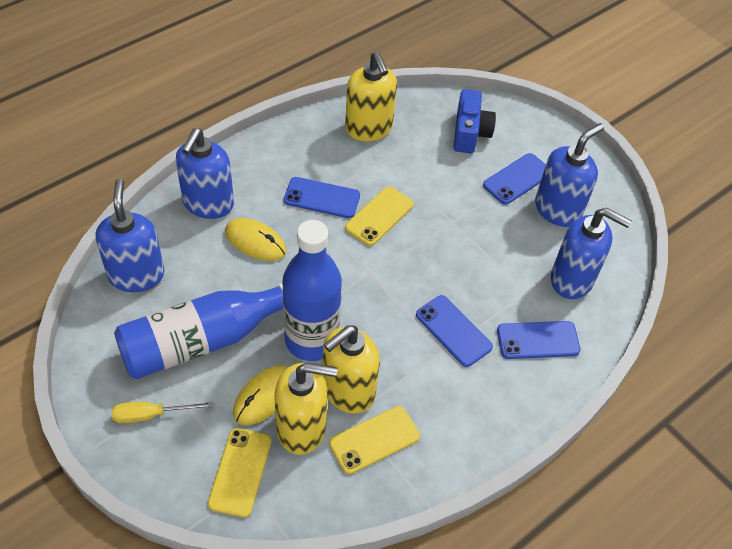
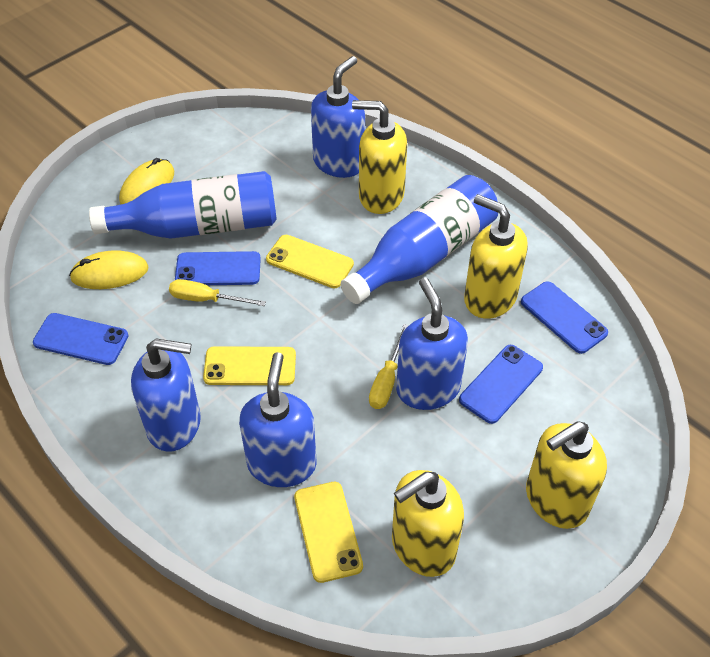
blue camera: [453,89,496,154] = 1 -> none = 0
yellow screwdriver: [112,402,213,423] = 1 -> [169,279,266,306] [369,324,409,409] = 2
yellow soap dispenser: [275,363,338,455] [322,325,380,414] [345,52,397,141] = 3 -> [352,100,407,214] [392,470,464,577] [464,194,528,319] [526,421,607,529] = 4

